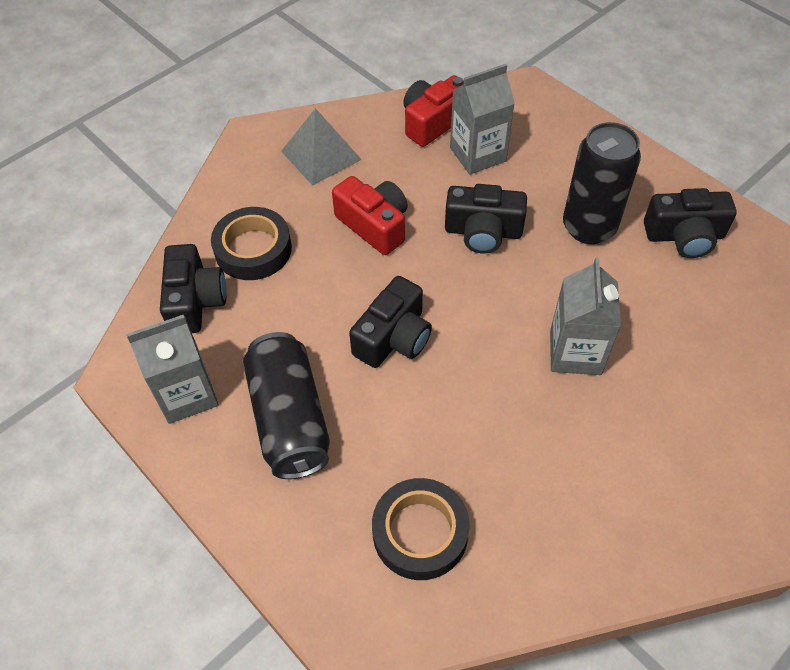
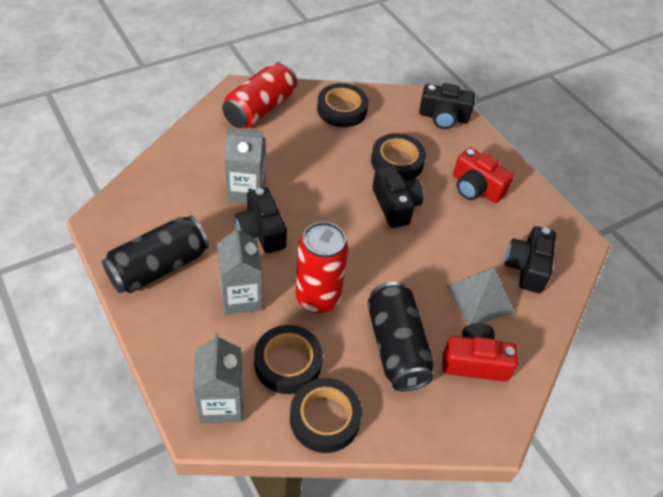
black tape: [211,207,292,280] [372,478,470,580] = 2 -> [254,325,323,394] [290,378,362,453] [317,83,368,127] [371,133,426,181] = 4
red can: none = 0 -> [222,62,297,128] [296,222,349,313] = 2

